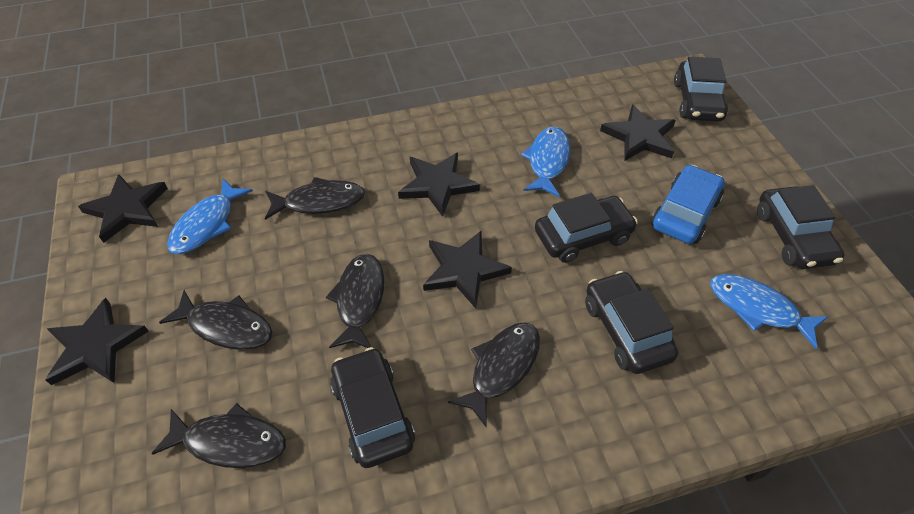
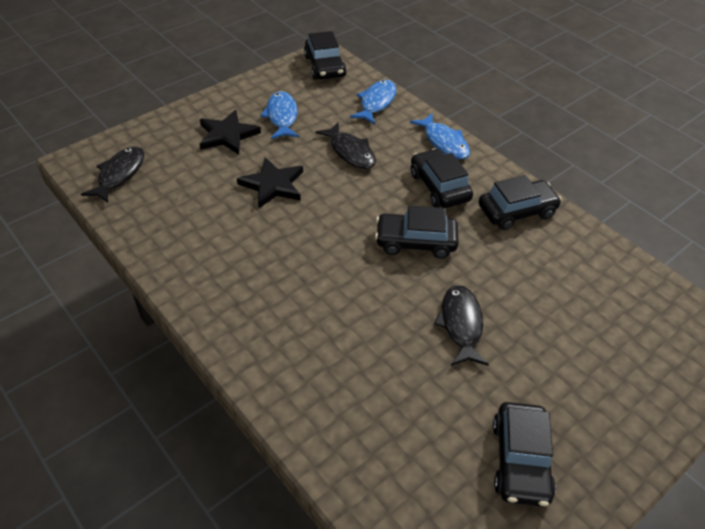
black fish: [151,403,286,468] [159,290,273,350] [265,177,365,220] [326,254,384,348] [448,322,540,428] = 5 -> [81,146,144,203] [316,122,376,169] [434,285,489,366] = 3
black star: [45,298,149,385] [78,174,168,243] [398,152,480,217] [423,231,512,308] [600,104,676,161] = 5 -> [199,110,261,155] [237,157,303,208] = 2
blue car: [651,165,725,244] = 1 -> none = 0

